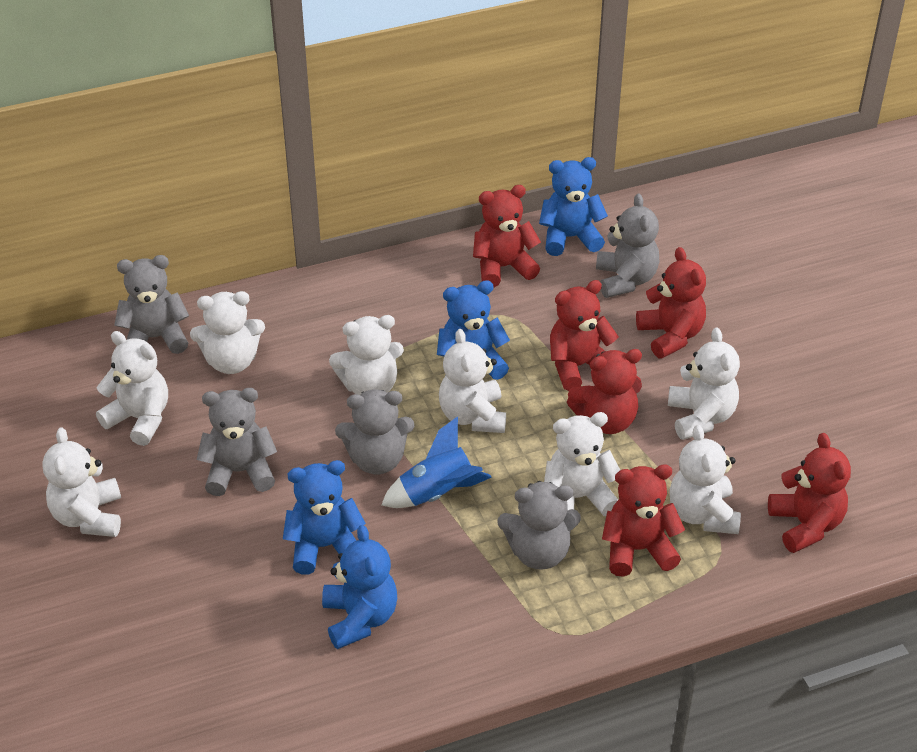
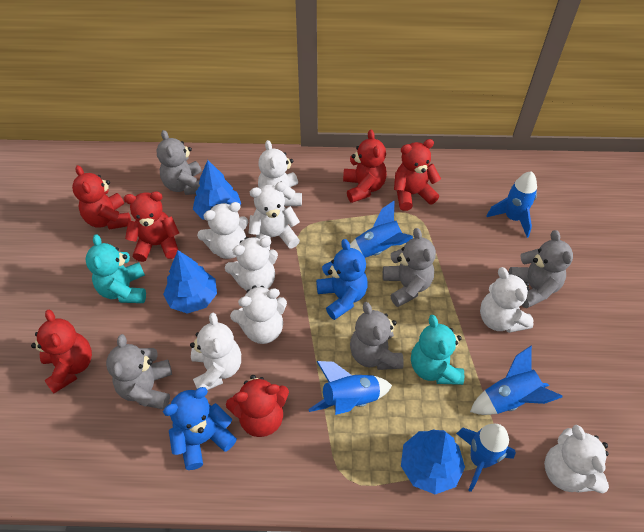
blue rocket: [381,417,492,508] = 1 -> [308,361,392,415] [350,200,413,258] [456,424,516,492] [470,346,563,415] [486,171,537,238] = 5
blue teddy bear: [283,460,366,575] [322,525,397,649] [437,280,510,380] [539,157,608,256] = 4 -> [163,387,237,470] [316,239,368,320] = 2
blue tree: none = 0 -> [163,250,217,314] [193,160,241,220] [401,429,465,494] = 3
turquoise teddy bear: none = 0 -> [85,234,146,303] [411,315,464,385] = 2

